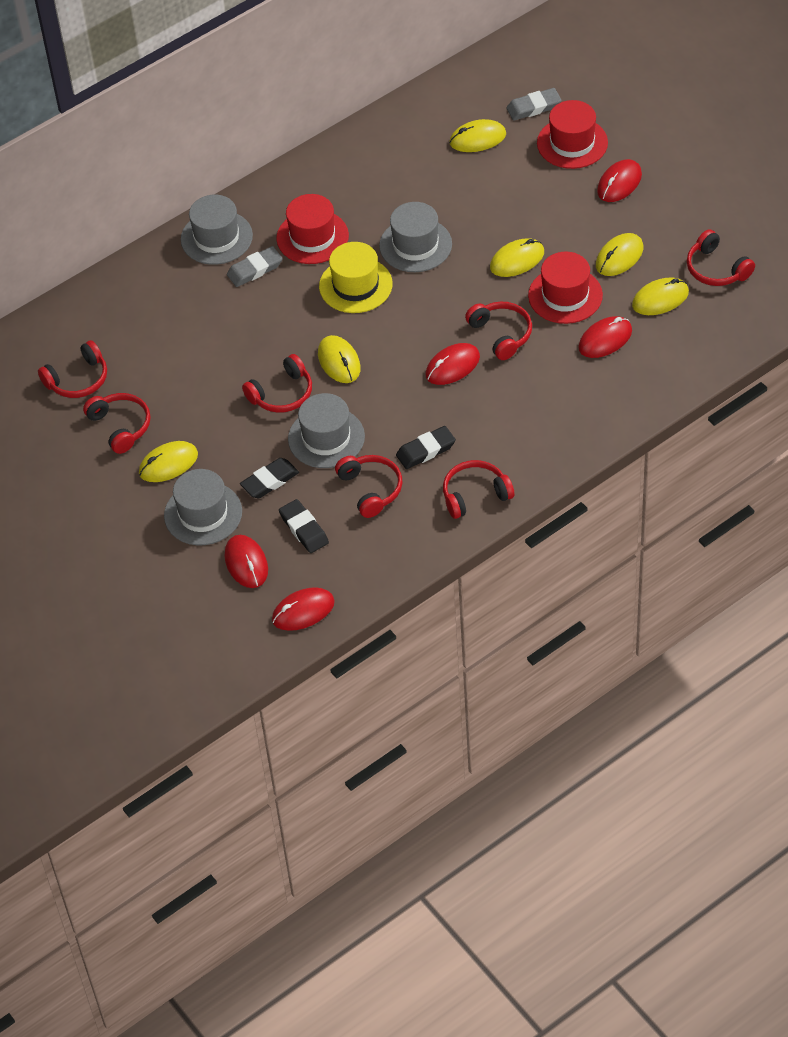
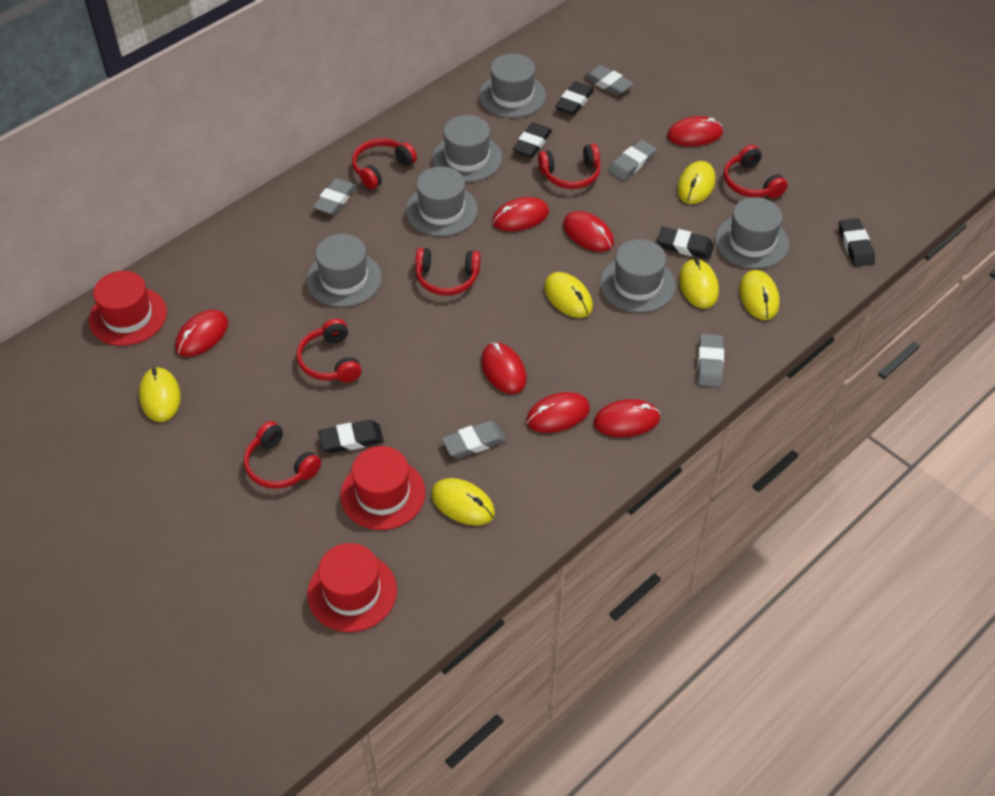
black eraser: [240,458,299,498] [279,499,329,553] [396,426,456,469] = 3 -> [318,420,384,453] [512,123,552,158] [555,82,594,115] [657,227,714,259] [839,218,875,266] = 5
grey eraser: [227,246,282,287] [507,88,562,121] = 2 -> [313,178,357,215] [441,421,507,458] [584,65,634,96] [608,140,657,181] [697,334,724,388] = 5
grey hat: [164,469,242,545] [181,195,253,265] [288,393,365,468] [379,202,452,272] = 4 -> [306,234,382,307] [406,166,478,236] [432,115,502,182] [479,54,546,118] [600,239,676,313] [715,197,789,269] = 6
red headphones: [38,340,107,398] [83,393,151,454] [242,354,312,413] [335,455,403,518] [443,460,514,519] [465,302,532,360] [687,229,755,286] = 7 -> [244,421,321,489] [296,318,362,382] [352,138,417,189] [415,248,480,296] [538,144,601,189] [724,145,788,198] = 6
red mouse: [224,535,268,588] [272,587,335,631] [425,343,480,385] [578,316,632,358] [597,159,642,202] = 5 -> [175,310,228,357] [481,342,527,394] [492,197,549,231] [526,392,590,433] [563,211,614,252] [594,399,660,437] [667,116,723,146] = 7
yellow hat: [319,242,393,313] = 1 -> none = 0

